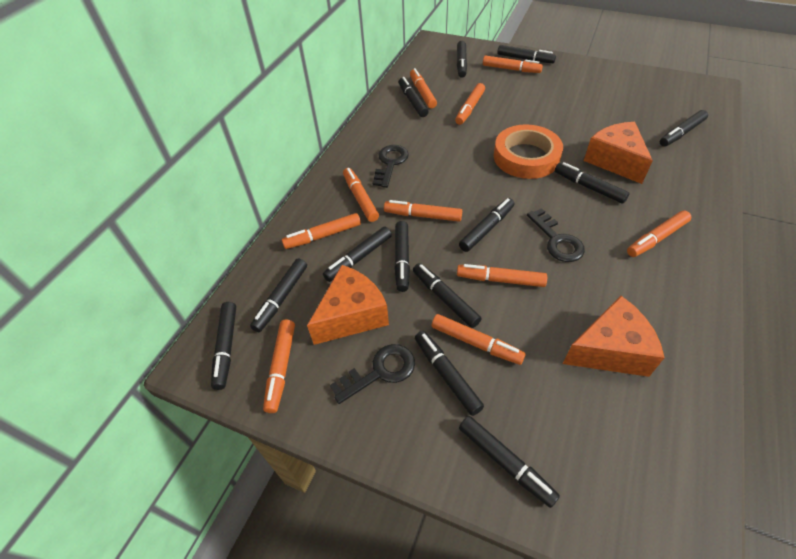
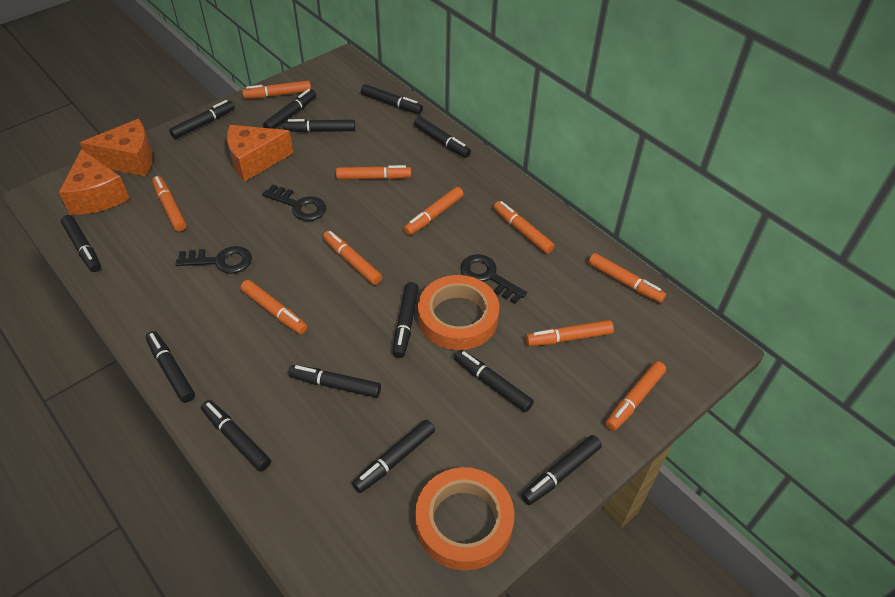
orange tape: [494,124,563,179] = 1 -> [415,467,514,571] [418,275,499,350] = 2

